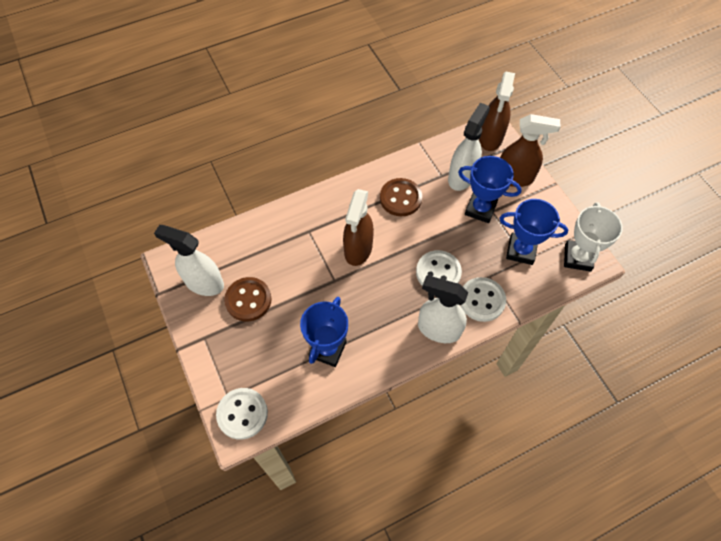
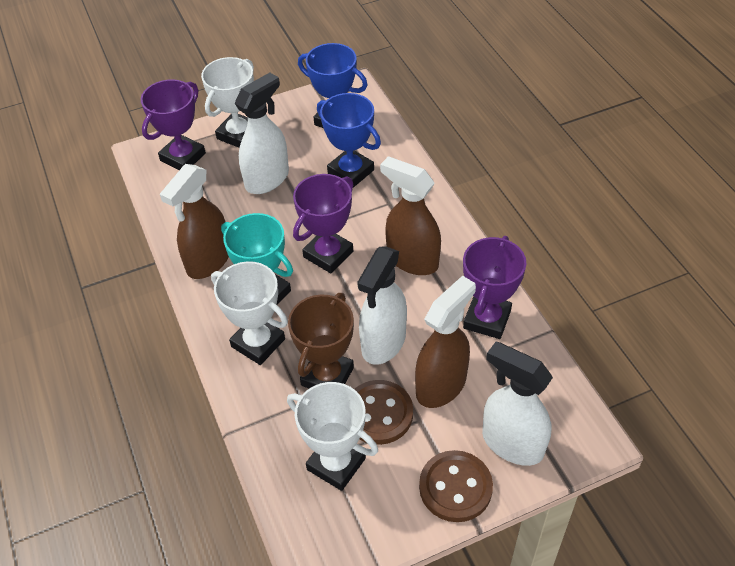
blue trophy: [300,297,348,367] [458,156,522,223] [499,199,568,265] = 3 -> [298,43,368,128] [317,93,381,188] = 2
brown trophy: none = 0 -> [288,293,354,389] = 1
purple trophy: none = 0 -> [141,79,206,170] [293,174,353,273] [463,236,526,339] = 3
turquoise trophy: none = 0 -> [221,213,293,304] = 1
white button: [216,388,268,440] [416,250,462,286] [460,277,506,322] = 3 -> none = 0
white trophy: [564,202,623,272] = 1 -> [201,57,254,148] [211,261,288,365] [287,382,378,491] = 3

